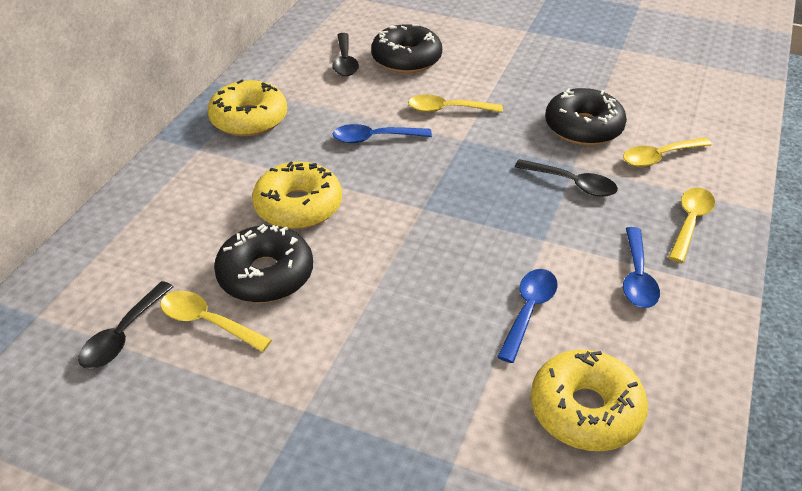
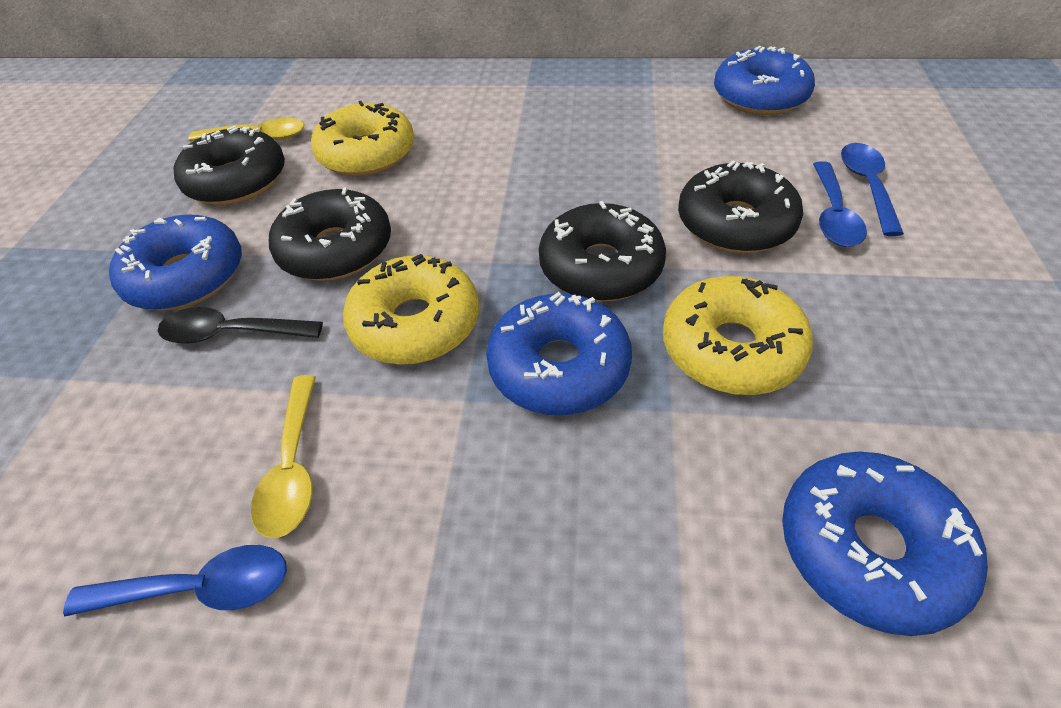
black donut: [214,224,313,303] [371,24,442,73] [545,88,627,146] = 3 -> [173,126,285,205] [269,187,391,281] [539,201,666,301] [678,161,803,253] = 4
black spoon: [78,281,173,369] [332,33,359,76] [515,159,618,197] = 3 -> [158,307,323,344] = 1
blue donut: none = 0 -> [109,214,242,310] [486,292,632,415] [714,46,815,115] [782,451,988,636] = 4
yellow spoon: [160,291,272,352] [408,95,503,113] [623,137,712,167] [668,188,715,263] = 4 -> [189,118,304,141] [251,375,316,538] = 2

